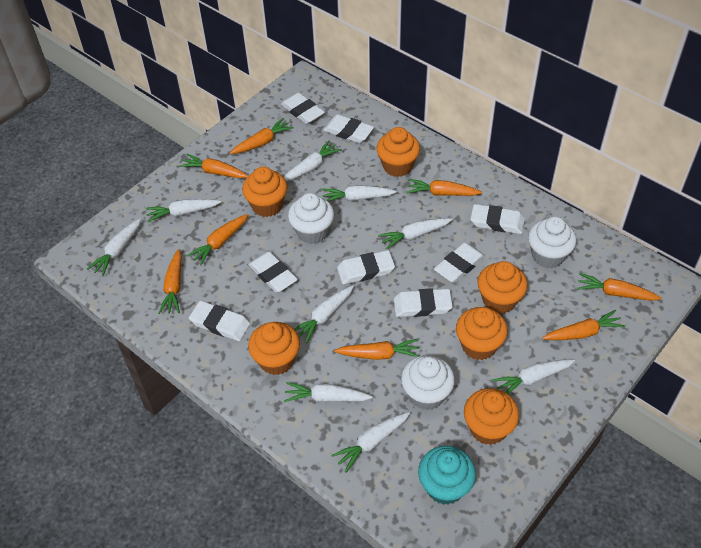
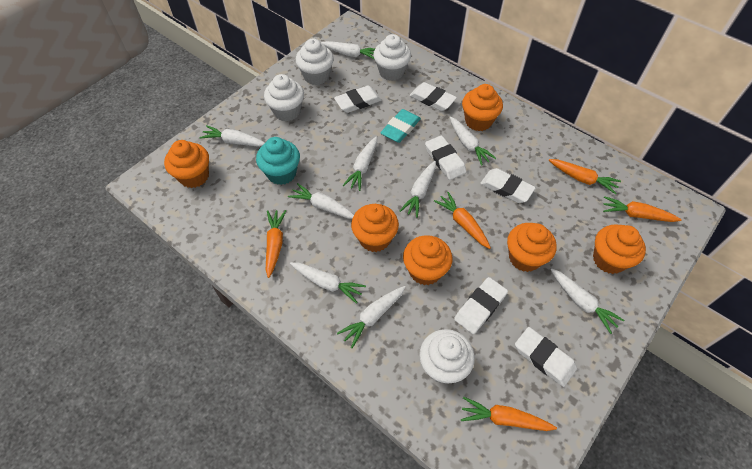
orange carrot: [159,249,182,314] [179,154,248,178] [187,214,248,266] [230,118,294,154] [334,339,419,360] [407,179,482,196] [542,310,625,340] [577,273,661,301] = 8 -> [266,210,286,278] [434,192,491,249] [461,397,557,431] [549,159,621,194] [603,196,682,222] = 5
turquoise eraser: none = 0 -> [380,109,421,143] = 1
white cupcake: [288,193,334,244] [401,355,455,410] [528,216,576,268] = 3 -> [264,74,304,122] [296,39,334,85] [374,34,411,81] [419,329,475,384] = 4
white eraser: [189,301,250,341] [248,252,298,293] [281,93,325,124] [323,115,374,143] [337,250,395,284] [394,288,453,317] [434,243,485,283] [471,204,525,234] = 8 -> [334,86,382,113] [410,82,457,111] [425,136,466,180] [454,277,508,334] [480,168,536,203] [515,327,577,387] = 6

